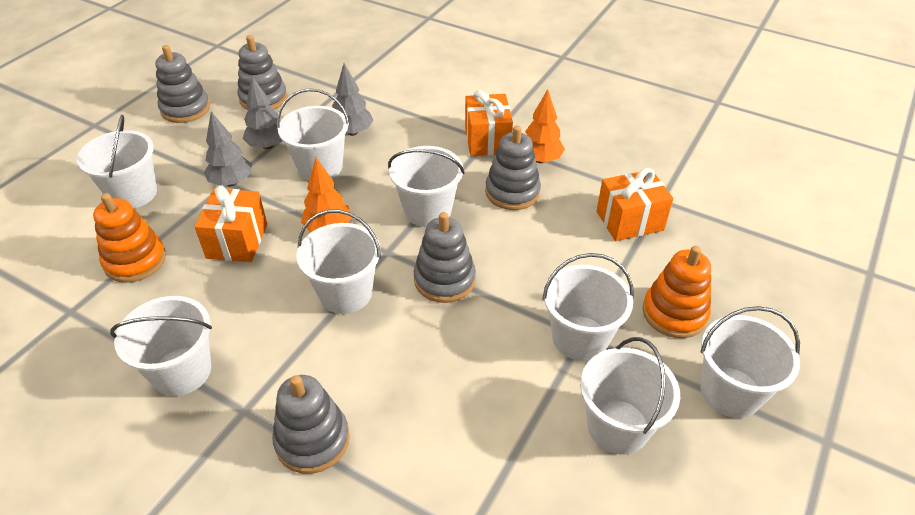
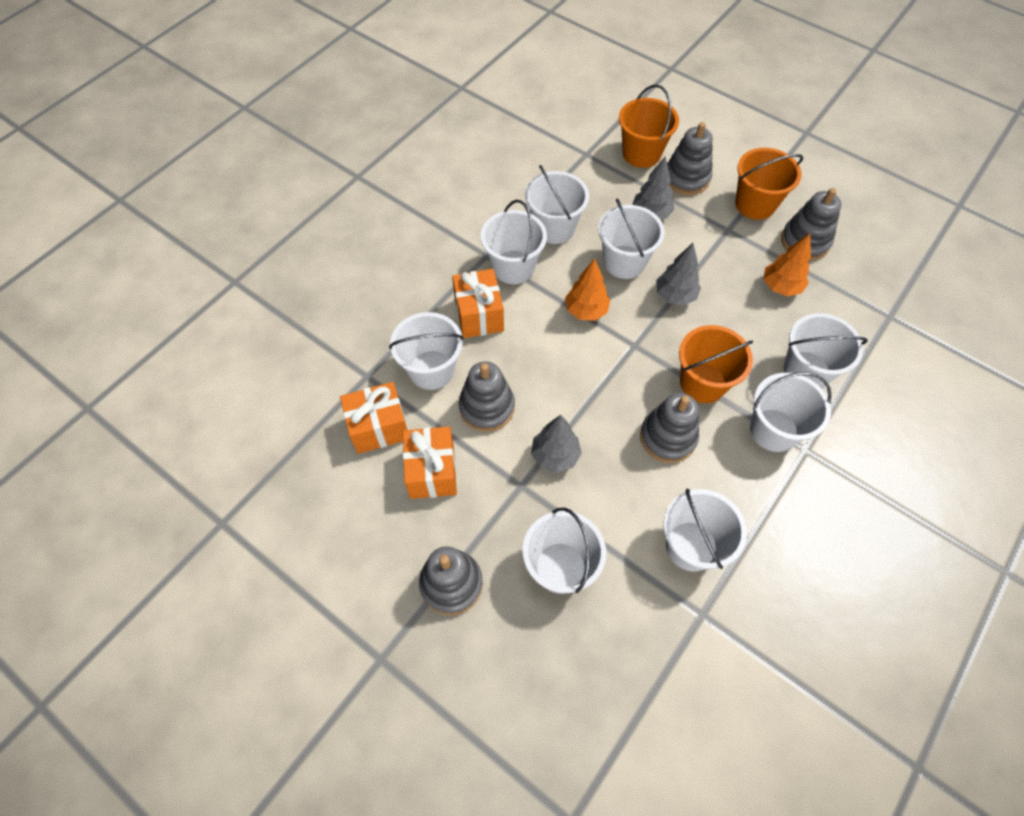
orange bucket: none = 0 -> [619,85,679,168] [679,325,753,403] [735,148,803,220] = 3
orange stacking toy: [93,193,166,283] [642,246,711,338] = 2 -> none = 0

